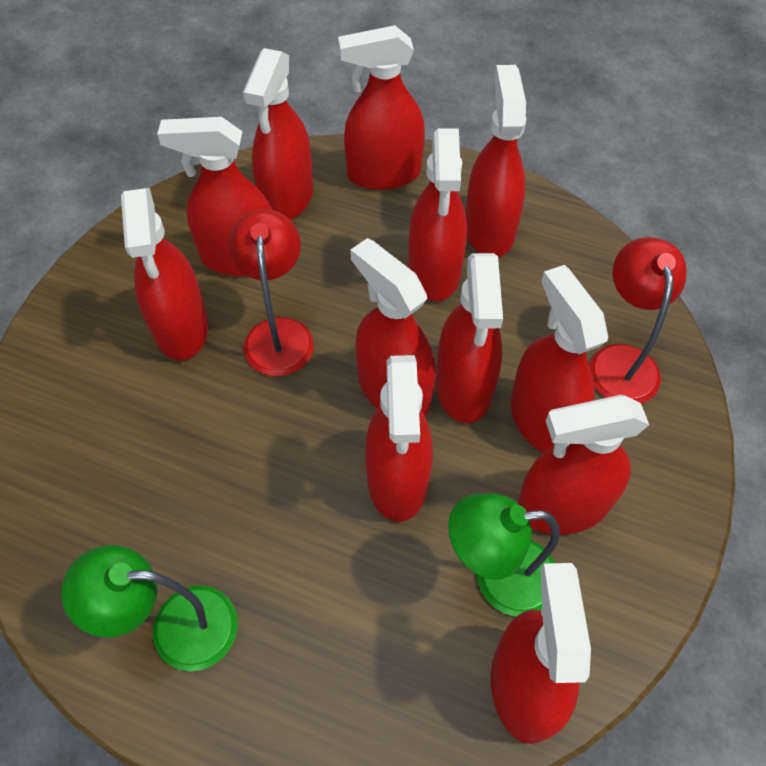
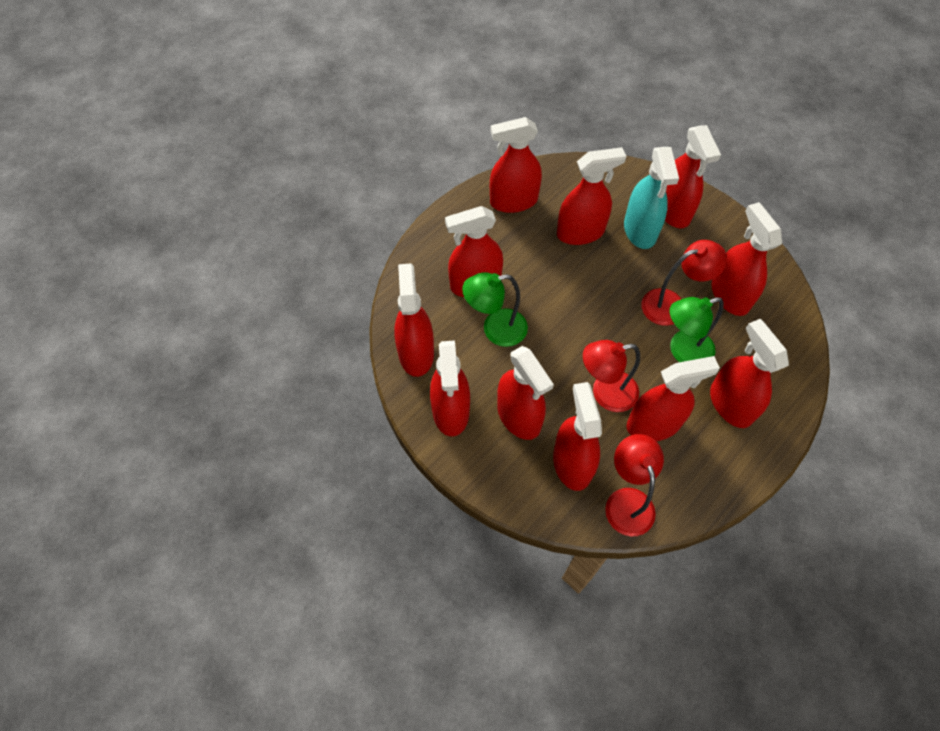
red lamp: [228,209,314,376] [589,237,687,404] = 2 -> [583,340,640,412] [605,434,664,536] [641,240,727,326] = 3
red spray bottle: [121,188,208,360] [157,117,272,276] [243,48,313,220] [338,25,425,190] [350,238,436,416] [365,355,433,522] [408,128,467,301] [436,253,503,423] [465,65,526,257] [491,563,591,744] [511,265,608,453] [518,395,649,535] = 12 -> [394,263,434,377] [430,341,470,436] [445,206,503,297] [490,117,542,213] [497,346,554,440] [553,382,602,491] [557,147,626,245] [626,356,720,441] [665,125,721,228] [710,319,789,428] [711,202,782,316] = 11
turquoise spray bottle: none = 0 -> [624,147,679,249] = 1

